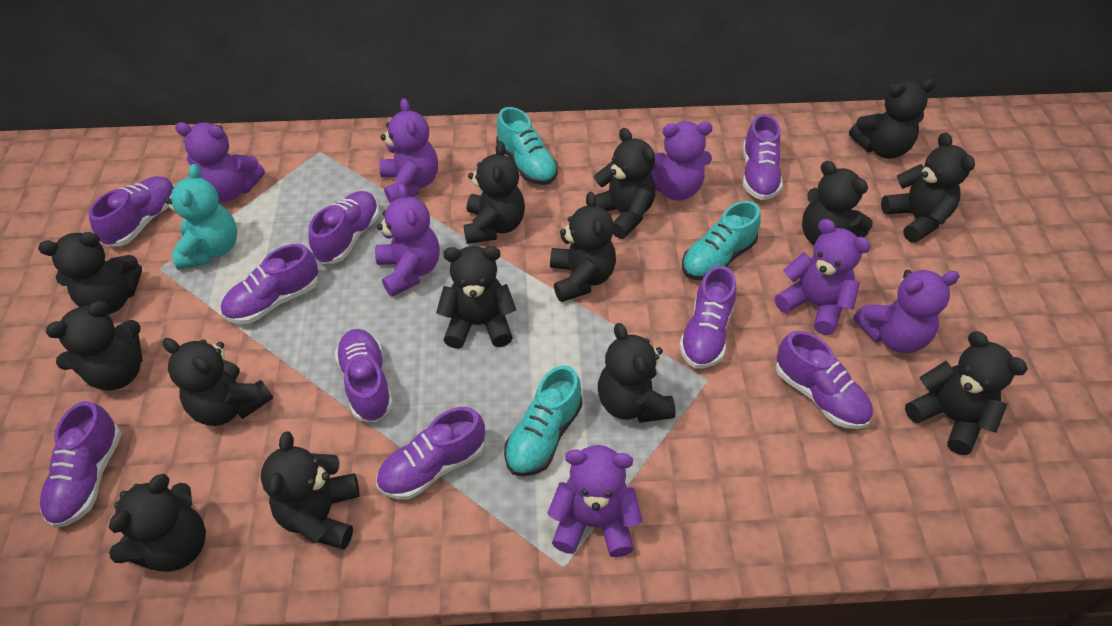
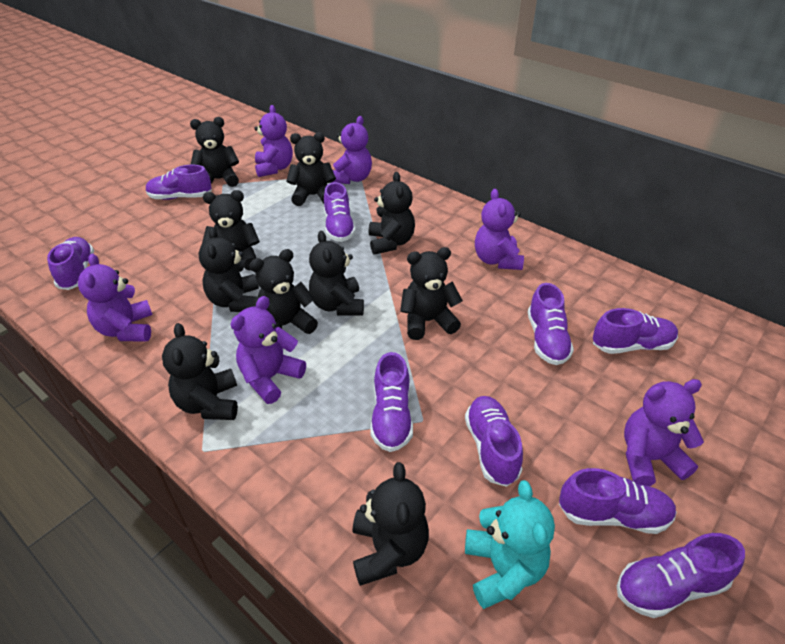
black teddy bear: [38,232,142,314] [46,301,142,391] [109,474,206,572] [162,338,273,426] [261,432,360,550] [436,246,516,349] [463,141,525,244] [550,192,616,302] [594,128,656,239] [598,323,676,423] [802,161,873,245] [849,79,936,159] [881,132,975,243] [905,331,1028,455] = 14 -> [162,323,238,420] [190,117,239,187] [198,227,259,312] [202,190,260,271] [249,249,318,334] [286,132,336,206] [309,231,364,315] [352,462,429,586] [369,172,415,255] [400,247,463,340] = 10
purple teddy bear: [175,122,265,202] [375,183,440,297] [379,98,438,203] [547,445,642,557] [651,121,713,201] [775,219,871,335] [853,270,960,353] = 7 -> [78,254,153,341] [231,296,306,404] [254,105,293,177] [331,116,372,184] [475,189,524,270] [624,379,704,486] = 6
turquoise shoe: [496,107,558,185] [504,365,582,476] [682,201,761,281] = 3 -> none = 0

